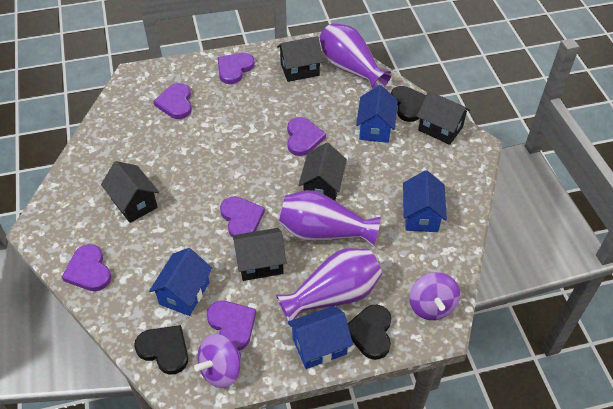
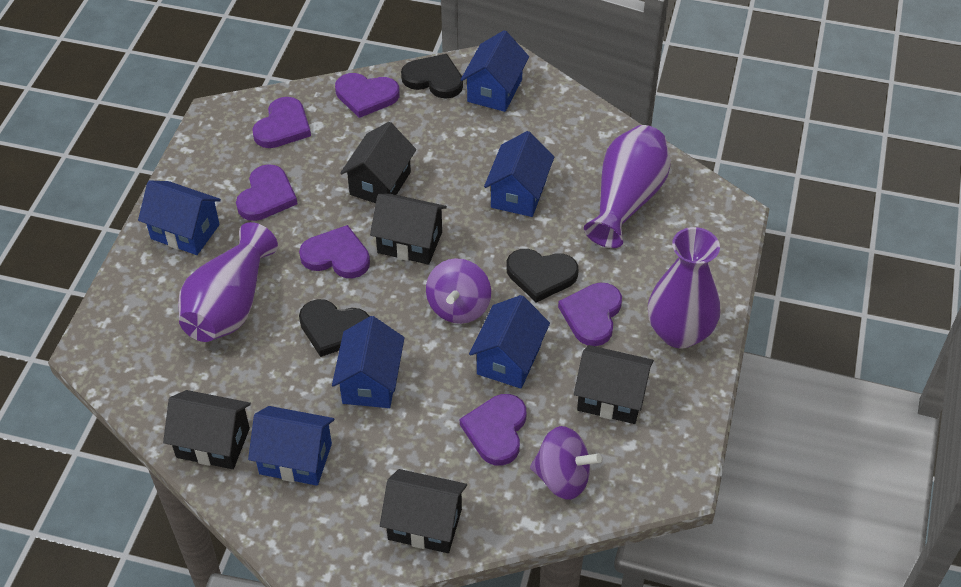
blue house: [149,248,212,316] [288,306,353,369] [356,85,398,143] [403,170,447,232] = 4 -> [138,180,221,255] [248,406,334,486] [332,316,405,408] [461,30,529,112] [469,295,550,389] [484,131,554,217] = 6

